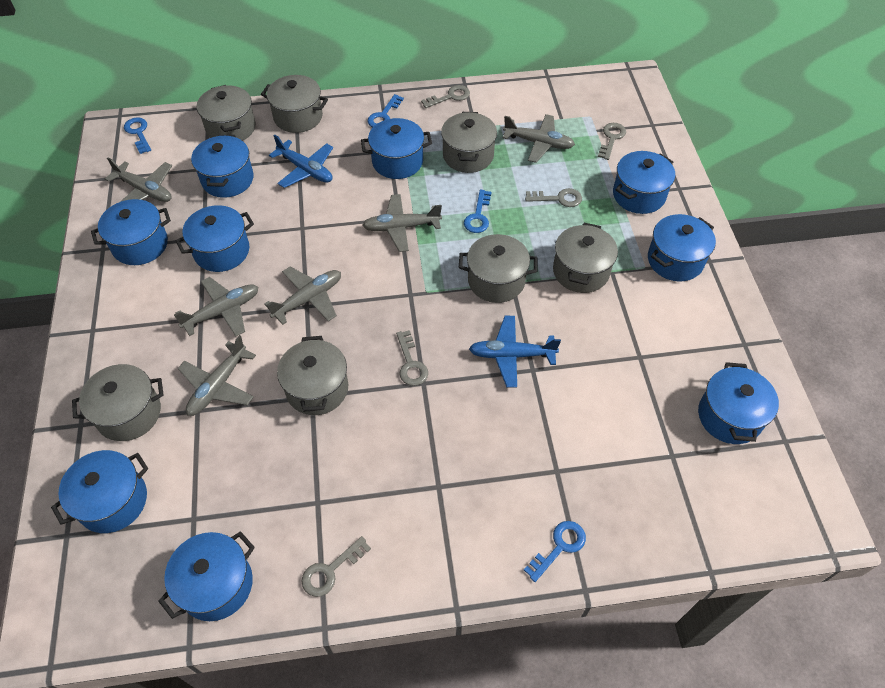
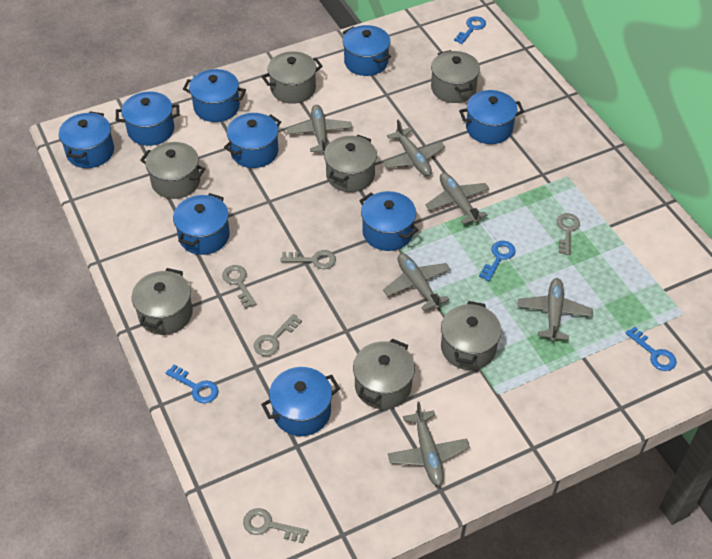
blue plane: [269,134,333,188] [469,316,561,388] = 2 -> none = 0

